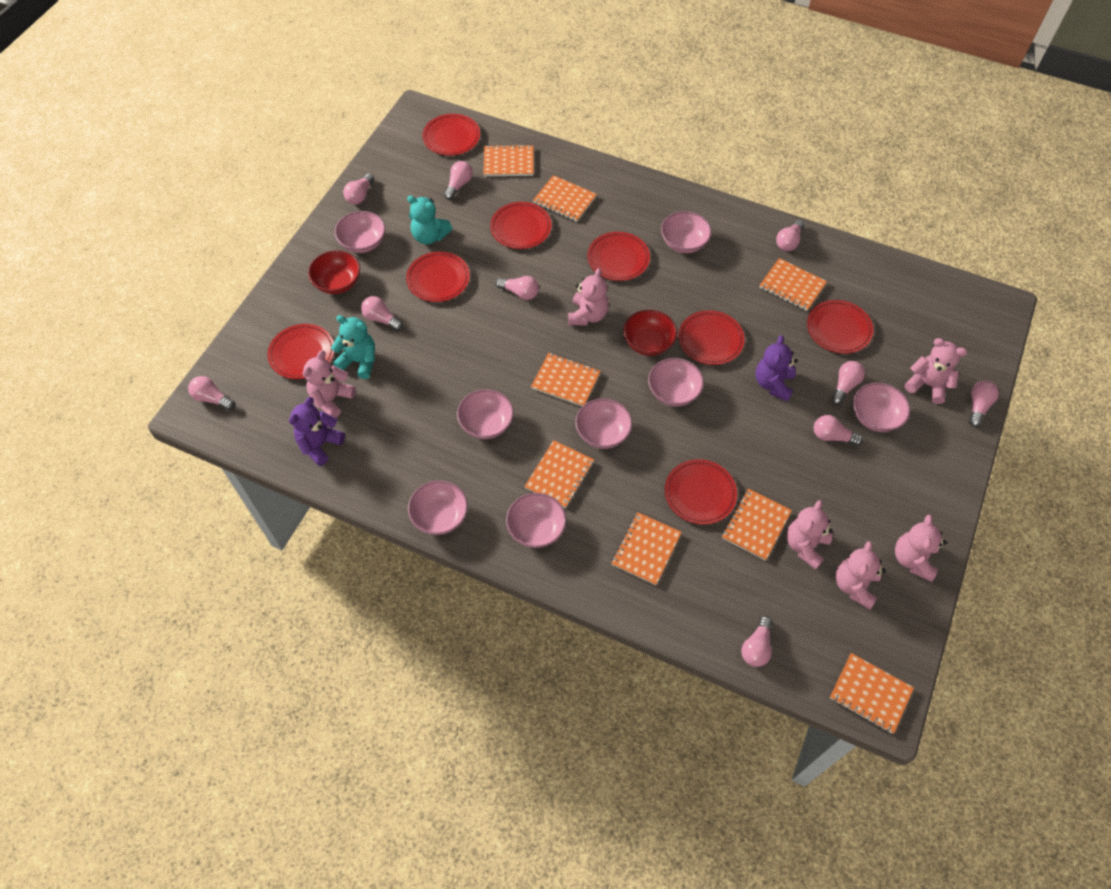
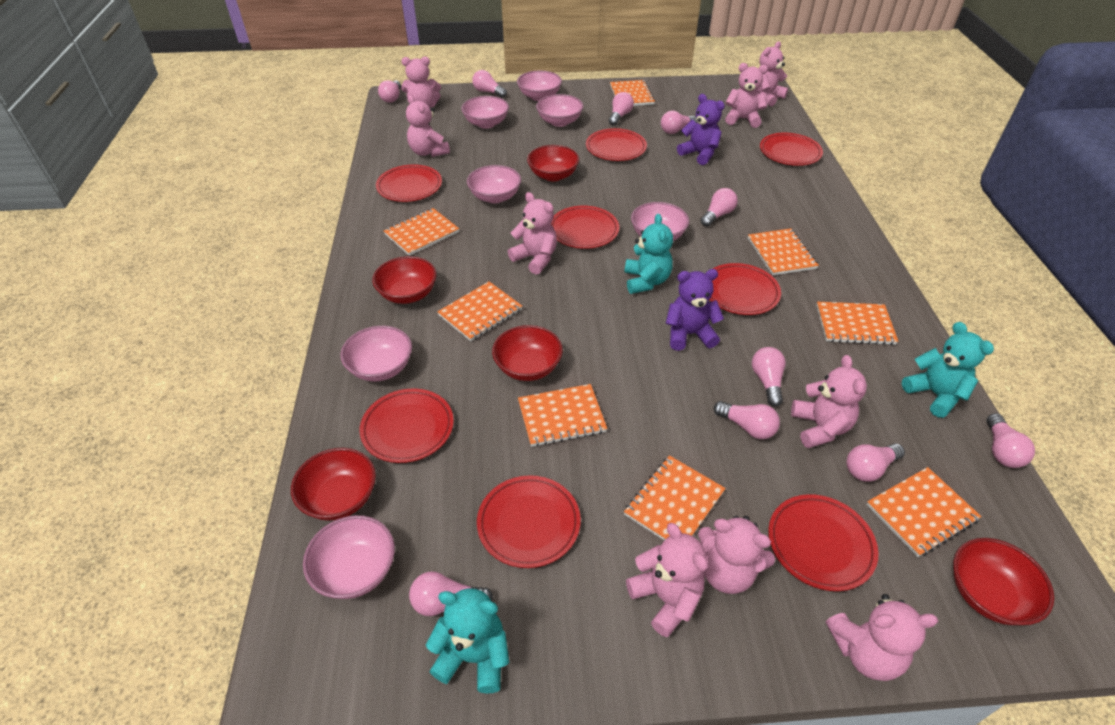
pink bowl: [335,211,385,253] [408,480,468,535] [457,389,514,439] [506,493,566,548] [575,398,632,449] [648,358,704,406] [661,211,712,253] [853,382,910,432] = 8 -> [303,515,395,599] [340,326,412,382] [461,96,509,128] [467,165,521,203] [517,70,562,101] [536,94,583,127] [631,202,689,241] = 7
pink teddy bear: [303,350,356,418] [568,268,609,325] [786,500,833,570] [836,541,886,609] [895,515,947,582] [905,338,967,404] = 6 -> [401,57,441,108] [406,95,450,157] [508,192,557,275] [626,523,708,637] [698,516,775,594] [725,63,768,128] [758,41,788,106] [791,355,867,448] [826,594,938,681] = 9
red bowl: [308,250,360,294] [623,310,677,356] = 2 -> [291,448,376,521] [372,256,437,304] [492,325,563,381] [527,145,579,182] [953,538,1054,625] = 5
turquoise teddy bear: [331,315,375,379] [407,195,453,245] = 2 -> [426,588,509,694] [624,214,673,294] [902,322,994,418] = 3

